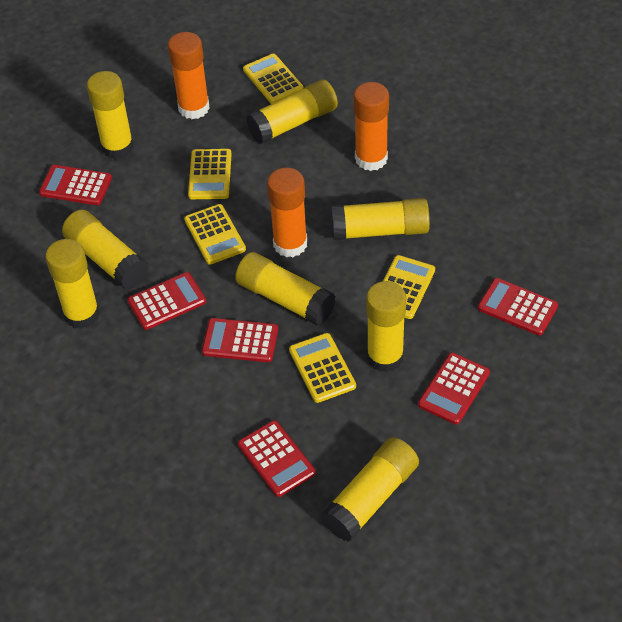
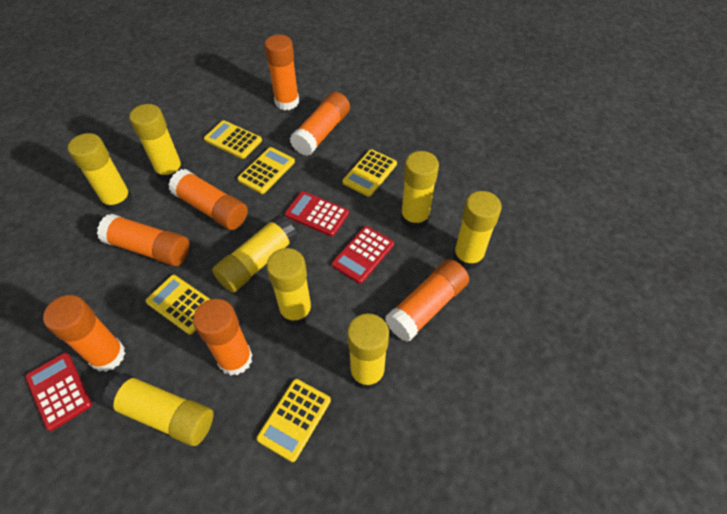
orange glue stick: [168,32,210,119] [267,168,307,257] [354,82,389,171] = 3 -> [43,295,126,372] [97,214,189,266] [168,169,248,230] [193,299,253,376] [264,34,299,110] [290,92,350,156] [385,259,469,342] = 7
red calculator: [39,165,112,205] [127,272,206,330] [202,318,278,362] [238,420,316,497] [418,352,490,424] [478,278,558,335] = 6 -> [25,353,92,431] [285,191,349,237] [332,226,394,284] = 3

